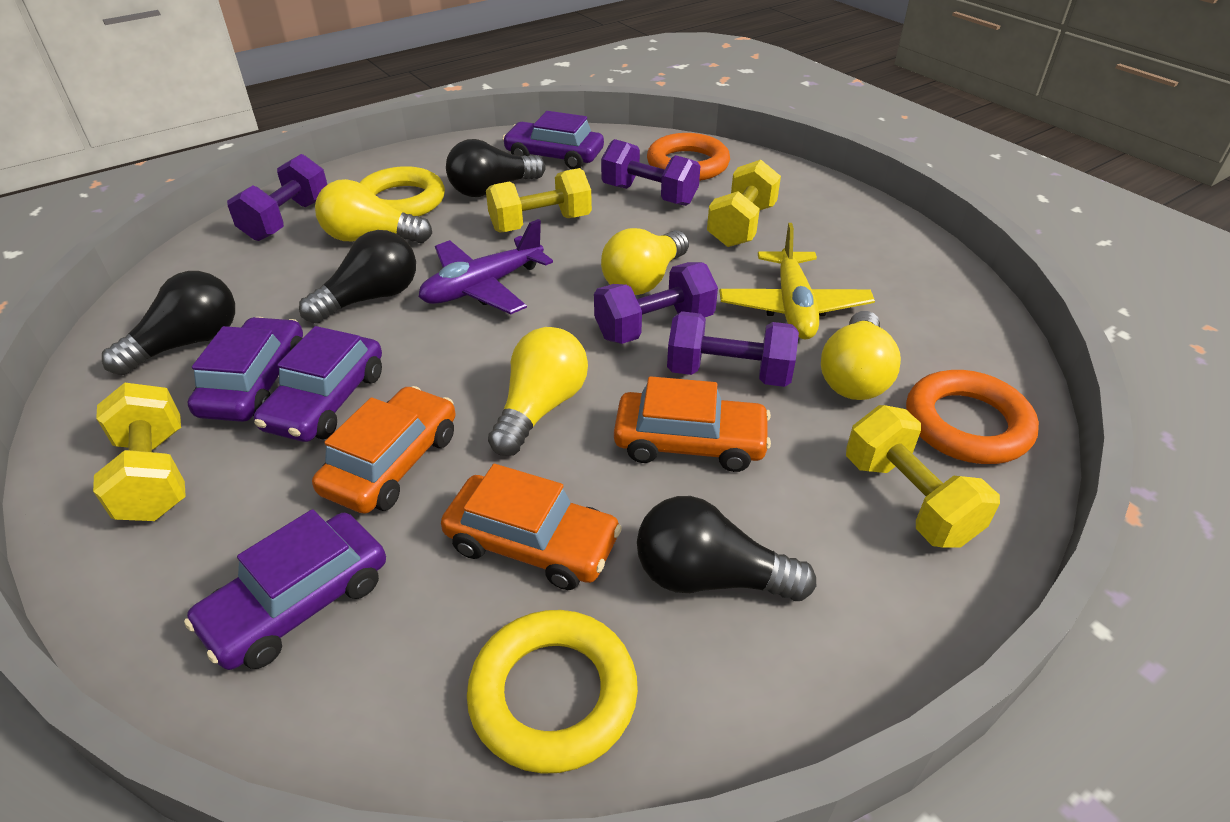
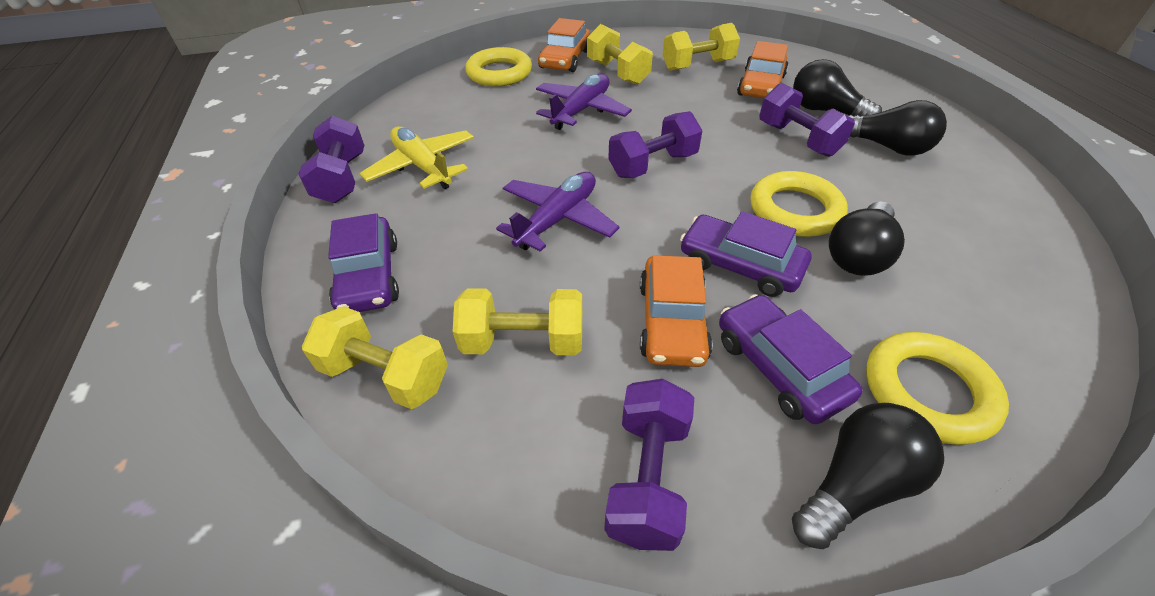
orange ring: [647,133,730,181] [906,370,1039,464] = 2 -> none = 0
purple car: [184,509,386,670] [187,317,303,422] [254,326,382,442] [502,111,604,169] = 4 -> [328,213,399,312] [680,211,811,297] [719,294,863,424] = 3
purple plane: [419,219,553,314] = 1 -> [496,172,619,252] [536,74,632,130] = 2
yellow light bulb: [315,179,432,243] [488,327,588,456] [601,228,689,295] [821,311,901,400] = 4 -> none = 0
yellow ring: [360,166,445,216] [467,610,638,774] = 2 -> [465,47,532,87] [750,171,848,237] [866,332,1009,445] = 3

